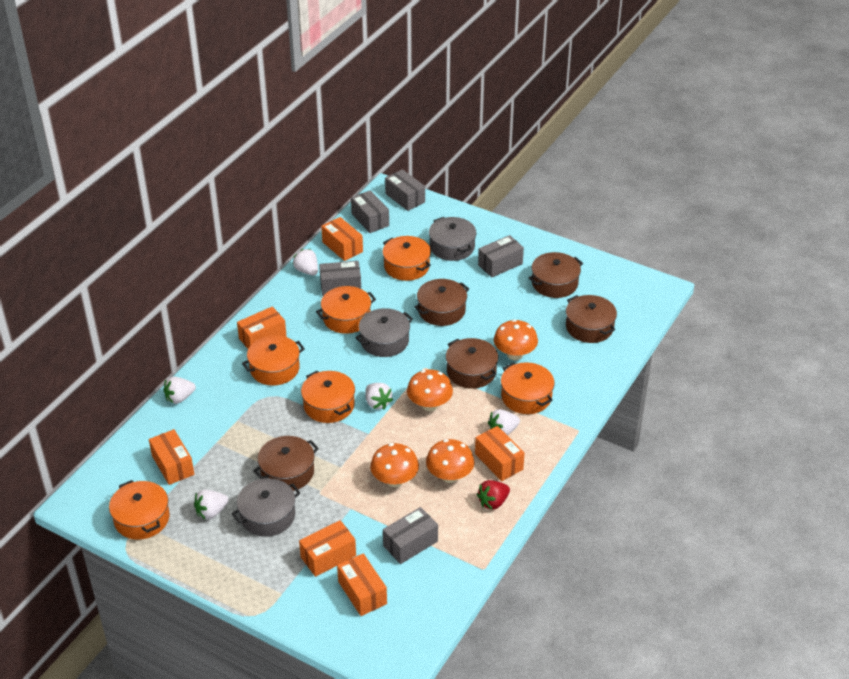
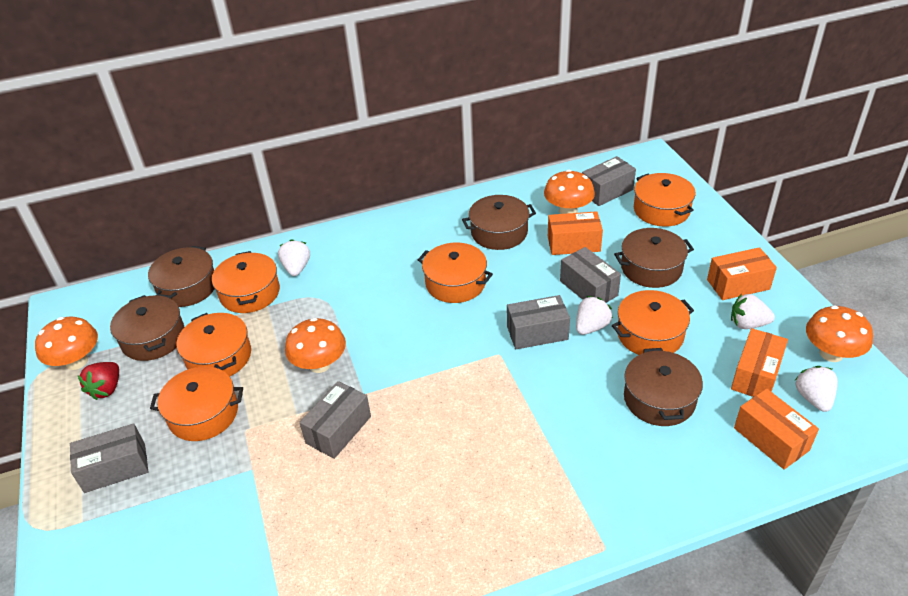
grey pot: [232,478,300,537] [356,308,413,357] [429,217,476,261] = 3 -> none = 0
orange box: [149,429,194,485] [237,307,287,349] [299,520,356,577] [321,217,363,261] [337,553,387,616] [475,426,525,481] = 6 -> [548,211,603,255] [707,247,777,300] [731,328,788,397] [734,389,819,470] = 4
white strawberry: [164,376,196,404] [194,490,229,520] [293,249,318,276] [365,383,393,410] [488,409,520,435] = 5 -> [278,239,310,276] [576,296,613,335] [731,294,775,329] [794,366,838,412] = 4

